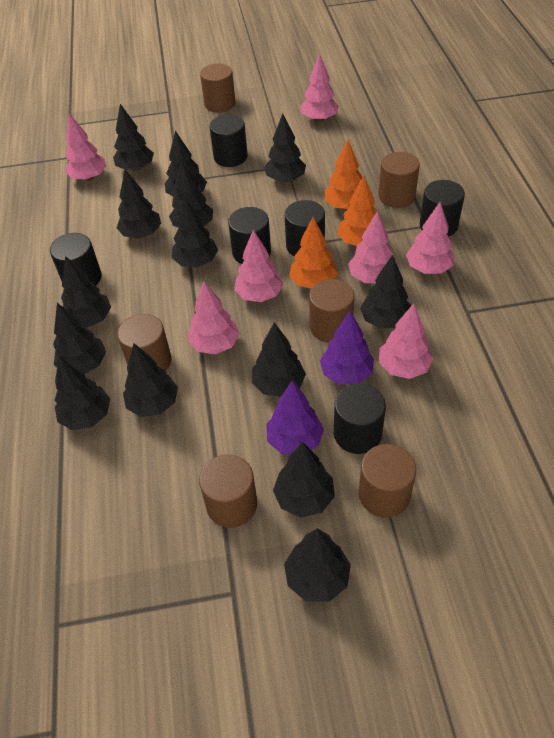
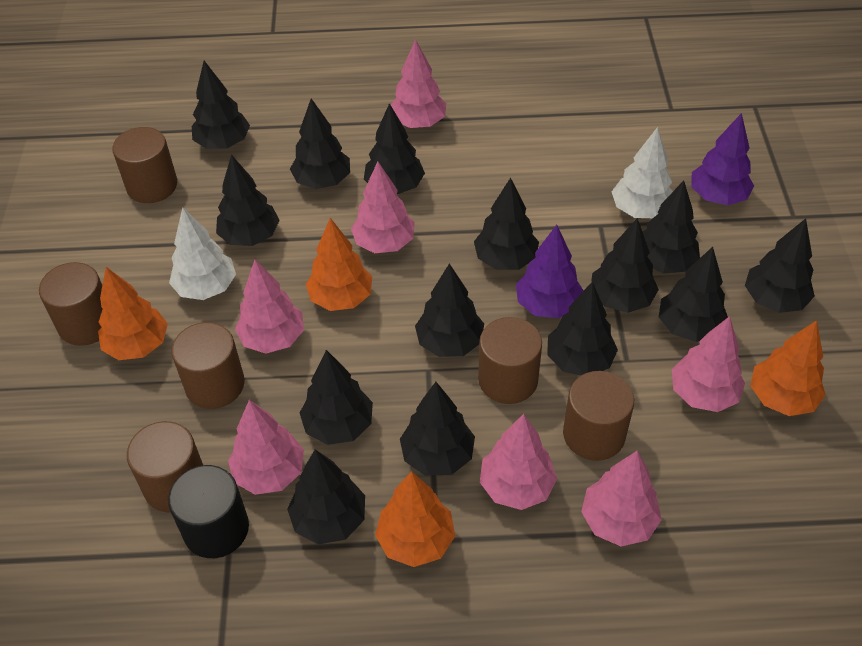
black cylinder: [50,233,102,286] [209,115,248,167] [228,207,271,264] [285,200,325,256] [334,384,386,454] [419,180,465,236] = 6 -> [168,465,249,558] = 1
orange tree: [289,217,338,289] [325,140,362,210] [337,176,377,246] = 3 -> [98,267,168,360] [306,218,372,311] [375,471,455,567] [750,320,826,416] = 4
white tree: none = 0 -> [169,207,236,300] [611,127,673,218] = 2

